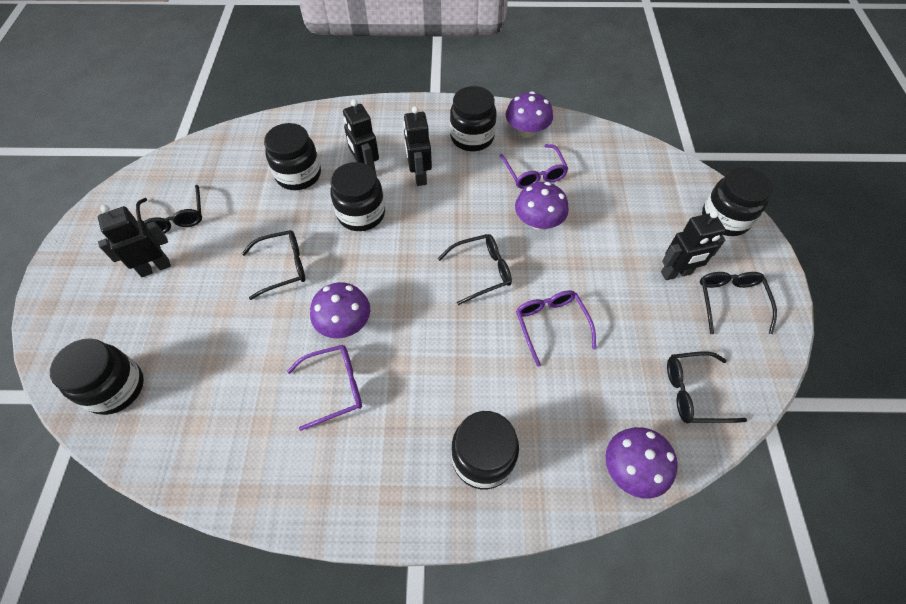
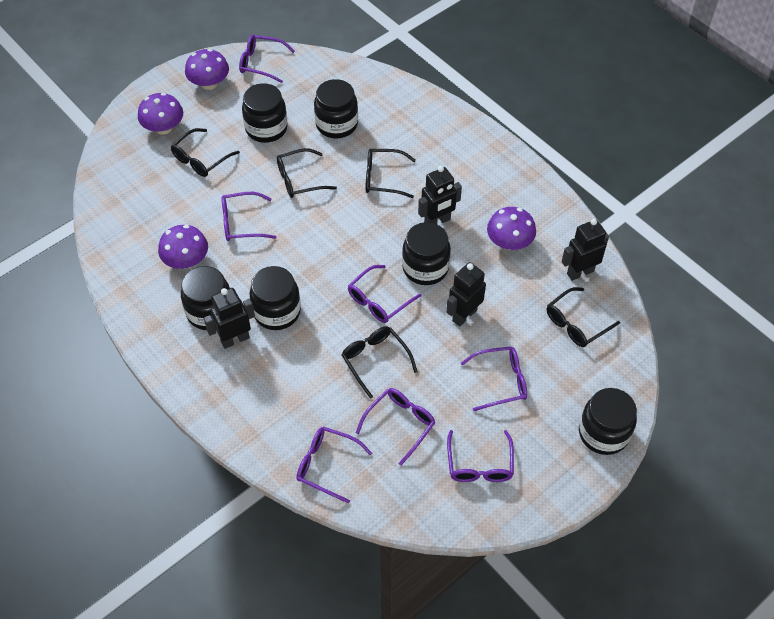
purple glasses: [287,345,362,431] [500,144,568,189] [516,290,596,367] = 3 -> [221,192,276,241] [239,35,295,83] [296,427,372,504] [348,265,421,323] [356,388,436,466] [447,430,514,482] [461,346,527,411] = 7

